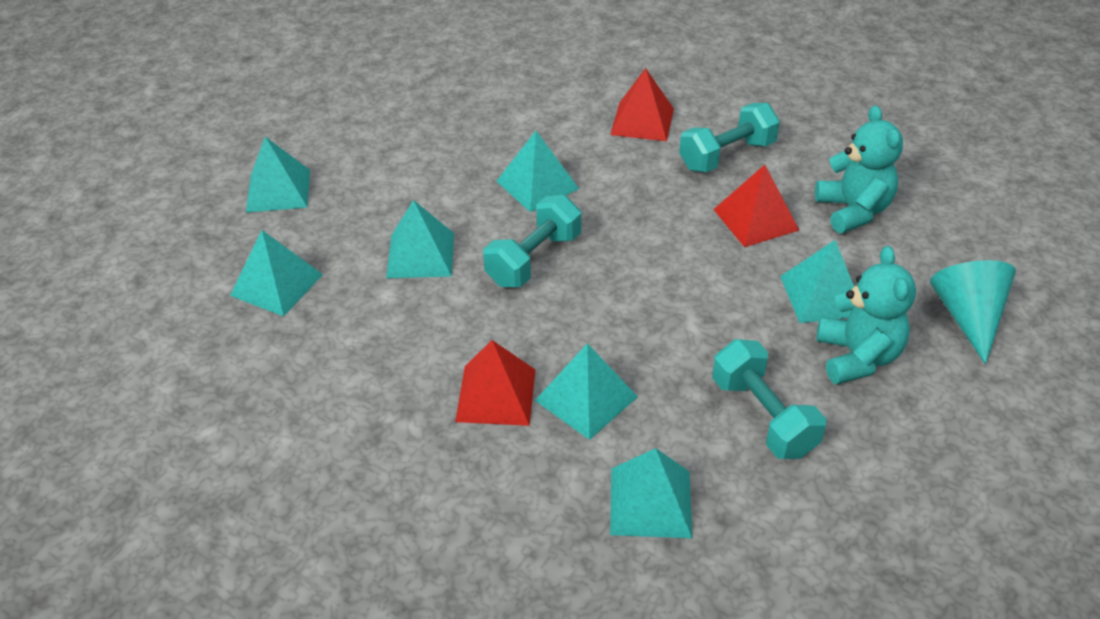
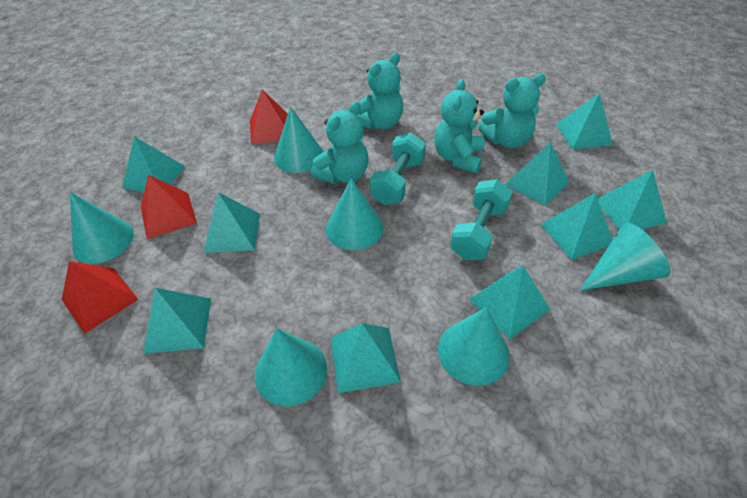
turquoise cone: [930,260,1016,365] = 1 -> [70,192,134,264] [255,329,327,407] [274,107,324,173] [326,179,384,250] [438,307,510,386] [580,223,670,291] = 6
turquoise dumbbell: [483,195,581,287] [679,103,780,172] [712,339,826,459] = 3 -> [370,133,426,205] [450,179,512,260] = 2
turquoise pyramid: [230,230,323,316] [246,137,310,213] [386,200,454,278] [496,131,579,212] [535,343,638,440] [610,448,692,538] [780,240,854,323] = 7 -> [122,136,185,192] [143,288,211,354] [203,192,260,253] [331,323,401,393] [469,266,550,339] [505,142,569,206] [540,193,613,260] [556,93,613,150] [598,170,667,229] = 9
turquoise teddy bear: [815,105,903,233] [816,246,916,385] = 2 -> [311,101,368,184] [358,53,403,129] [434,79,484,173] [478,74,546,148] = 4

